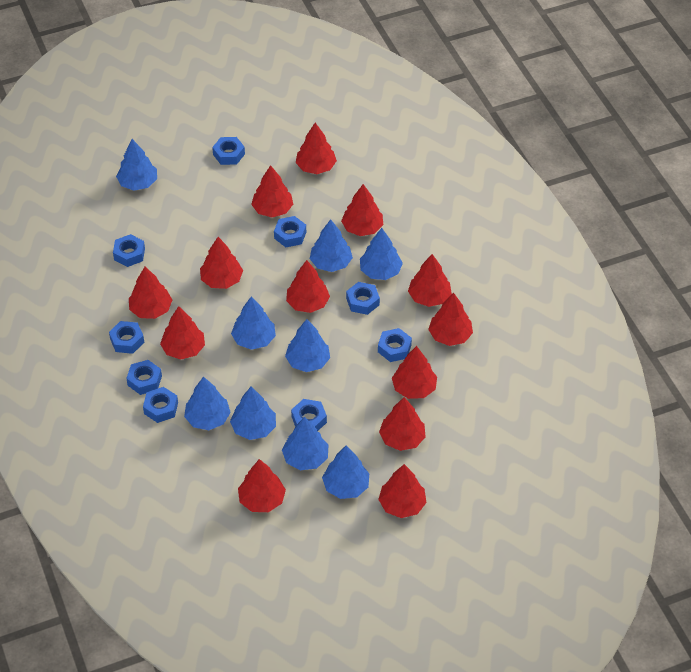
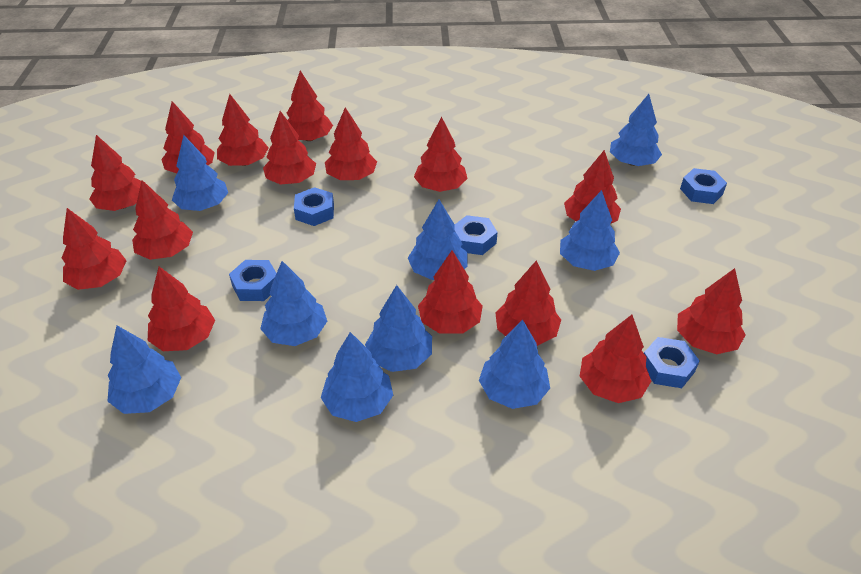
blue nut: [109,321,144,354] [113,234,145,267] [126,360,162,395] [143,387,178,423] [212,137,245,165] [274,216,306,247] [291,399,327,431] [346,282,380,315] [378,328,412,362] = 9 -> [229,260,276,301] [294,187,334,226] [454,215,497,255] [644,337,700,388] [680,168,727,204] = 5
red tree: [129,267,172,319] [160,306,205,360] [200,237,243,289] [238,459,286,512] [251,165,293,217] [286,260,330,313] [296,123,337,174] [341,184,383,236] [378,464,427,518] [379,397,426,451] [392,346,437,399] [408,254,452,307] [428,293,473,346] = 13 -> [62,208,127,290] [89,135,141,211] [132,180,193,260] [148,267,215,351] [161,101,215,173] [217,94,268,166] [263,111,316,184] [287,71,333,141] [325,107,377,180] [414,117,468,192] [418,250,483,334] [495,260,561,346] [564,150,621,224] [580,315,651,403] [677,268,746,354] = 15

